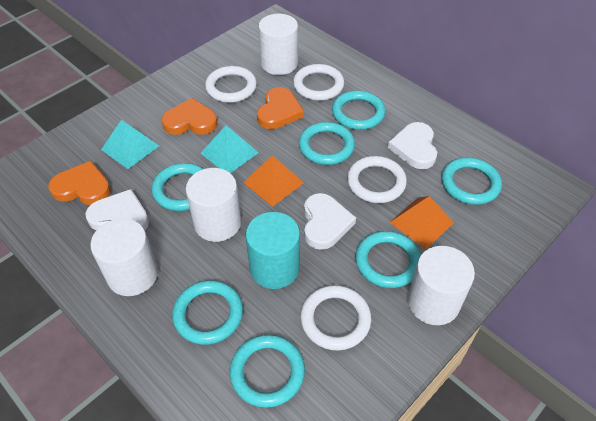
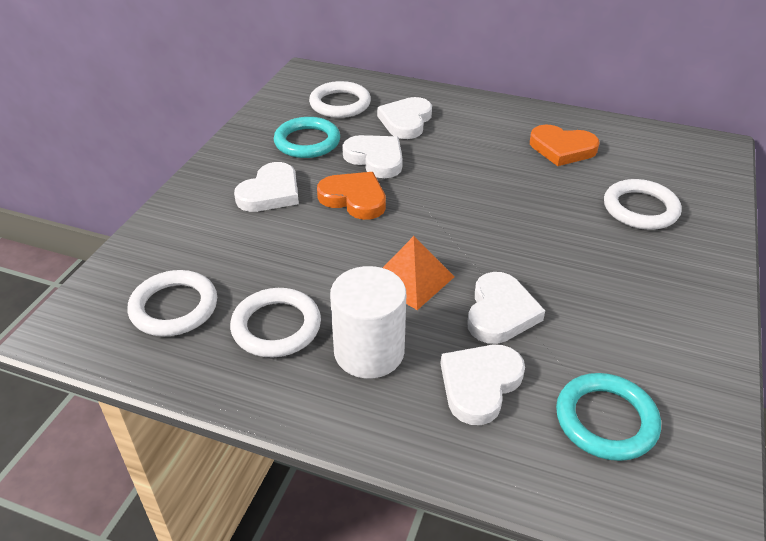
orange heart: [48,161,111,205] [161,98,218,135] [257,87,304,129] = 3 -> [317,172,386,220] [530,125,599,166] = 2
orange pyramid: [243,155,304,207] [389,196,454,249] = 2 -> [383,236,454,310] = 1
turquoise cylinder: [246,212,300,289] = 1 -> none = 0
turquoise pyramid: [101,120,159,169] [200,125,259,173] = 2 -> none = 0
turquoise ring: [152,163,203,211] [172,280,243,345] [230,334,305,408] [299,122,355,165] [332,90,385,130] [355,231,421,288] [442,157,502,205] = 7 -> [274,117,340,158] [556,373,661,461] = 2
white cylinder: [90,219,158,296] [186,168,241,242] [258,14,298,75] [407,246,475,325] = 4 -> [330,266,406,379] = 1
white heart: [85,189,149,231] [304,193,356,250] [388,122,437,169] = 3 -> [234,162,299,212] [342,135,403,178] [377,97,432,139] [440,345,525,425] [467,272,545,344] = 5

